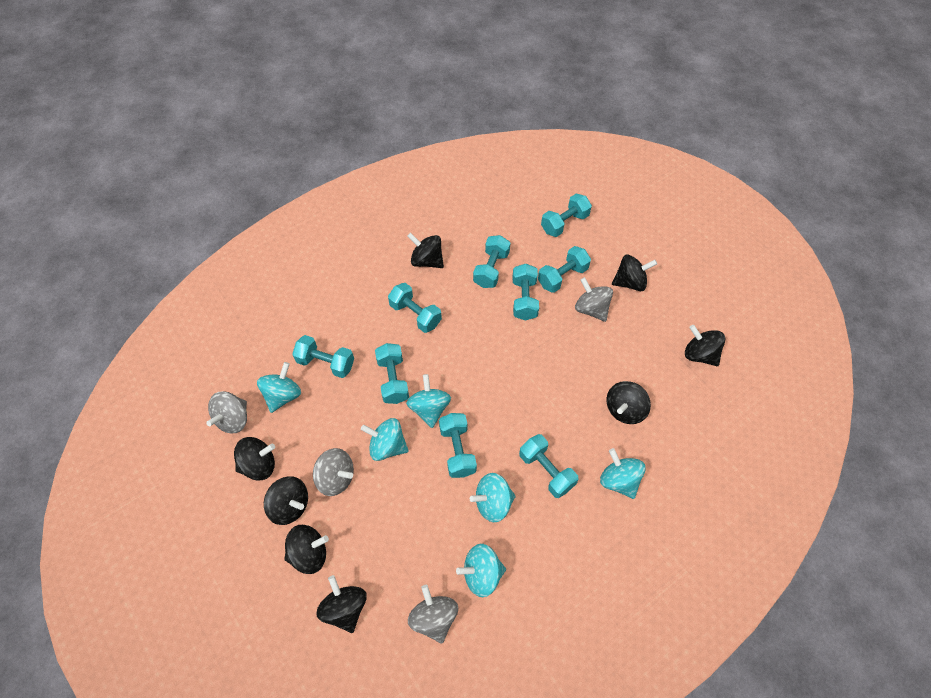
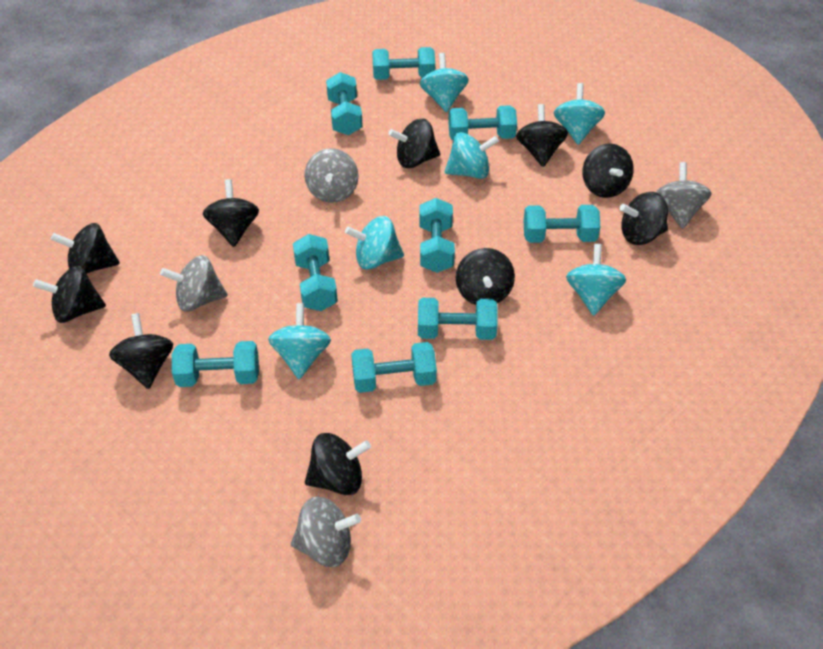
black spinning top: [234,437,275,480] [264,476,308,525] [284,525,329,574] [316,575,367,633] [407,233,444,268] [606,381,651,424] [612,255,657,291] [685,325,725,366] = 8 -> [33,266,106,323] [51,223,120,274] [109,313,173,389] [203,179,259,247] [305,433,371,495] [388,119,440,168] [456,248,515,305] [516,104,568,167] [583,144,634,198] [619,192,668,245] = 10

